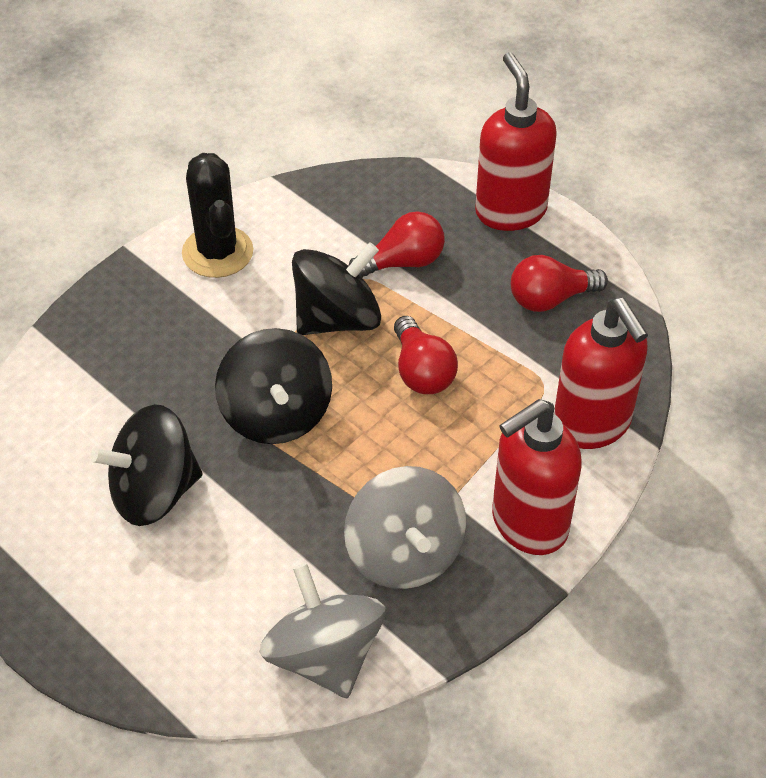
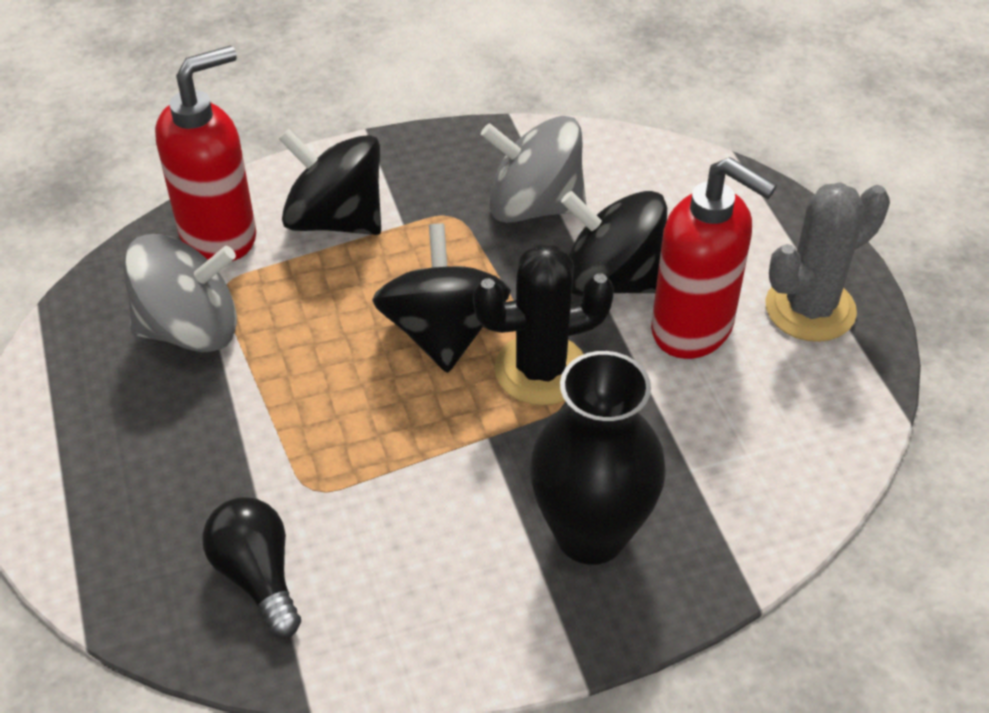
black light bulb: none = 0 -> [202,497,301,638] = 1
black vase: none = 0 -> [529,351,666,565] = 1
grey cactus: none = 0 -> [765,182,890,342] = 1
red light bulb: [348,212,445,278] [394,316,458,394] [511,255,608,312] = 3 -> none = 0
red soap dispenser: [475,52,557,231] [492,399,581,555] [554,298,648,449] = 3 -> [155,46,256,261] [651,157,777,359] = 2

